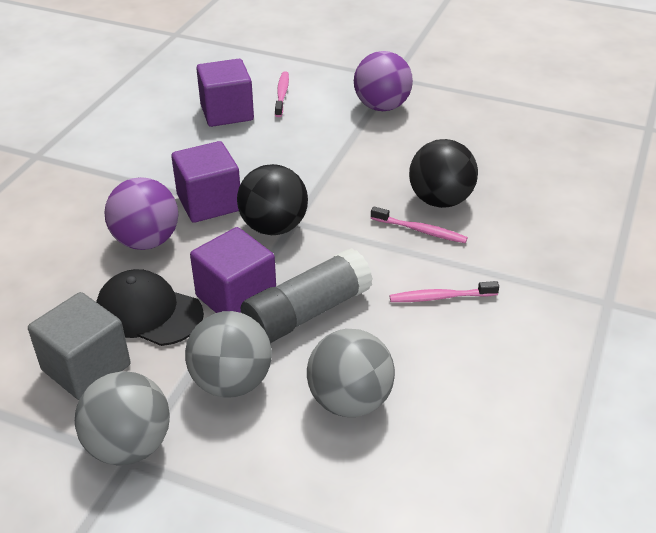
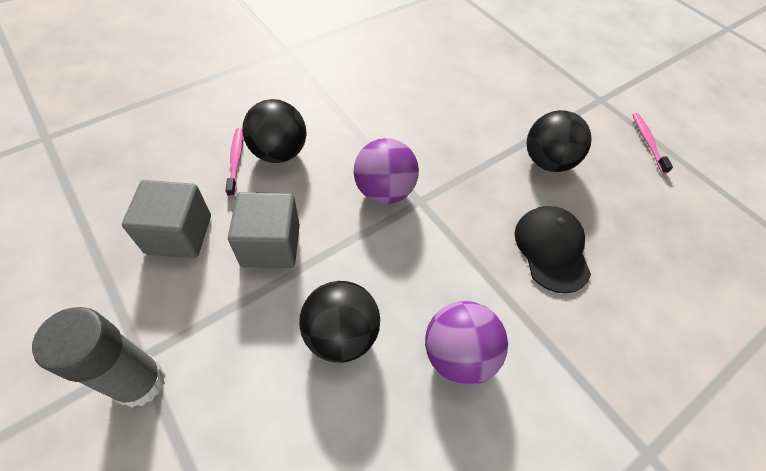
black ball: [237,164,308,235] [409,139,478,208] = 2 -> [242,99,306,163] [299,281,380,363] [527,110,592,172] = 3
grey ball: [75,371,170,466] [185,311,272,398] [307,329,395,417] = 3 -> none = 0
grey cube: [28,292,131,400] = 1 -> [122,180,211,258] [228,192,300,268] = 2
pink toothbrush: [275,71,289,117] [371,207,468,243] [389,281,499,302] = 3 -> [226,128,243,197] [632,113,673,174] = 2
purple cube: [171,141,240,223] [190,227,276,313] [196,59,254,127] = 3 -> none = 0

